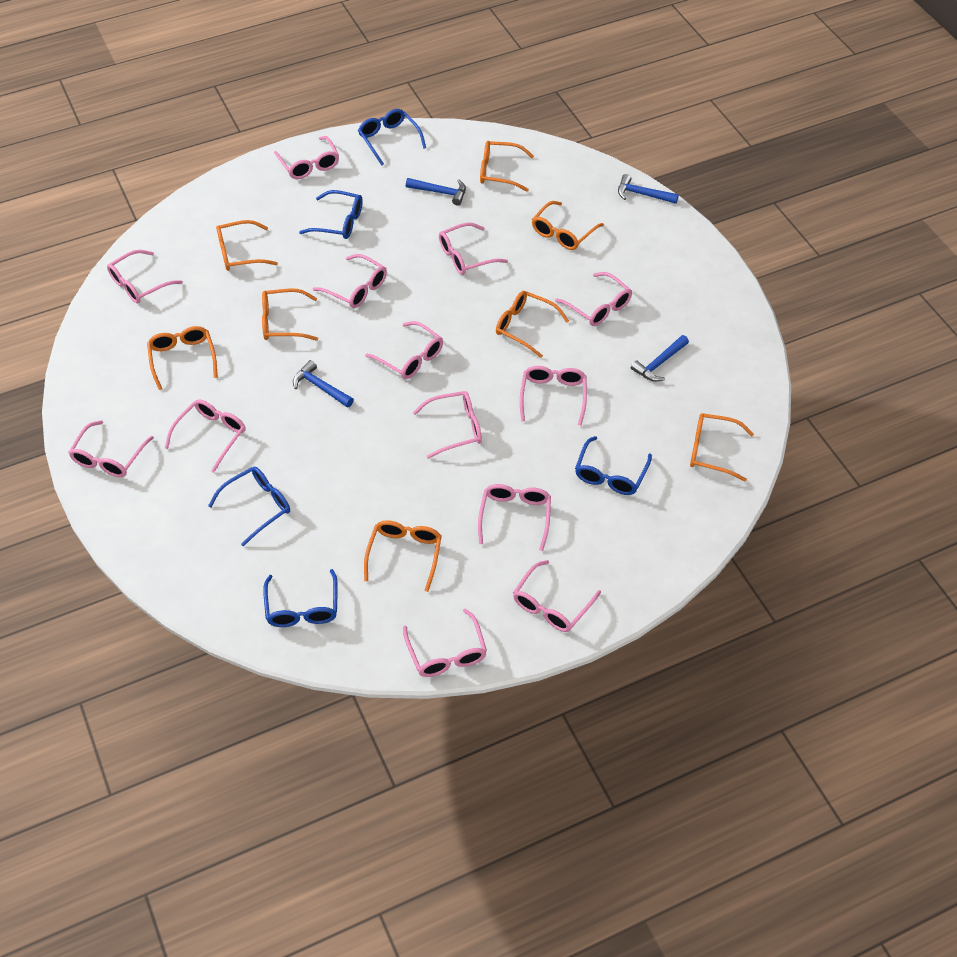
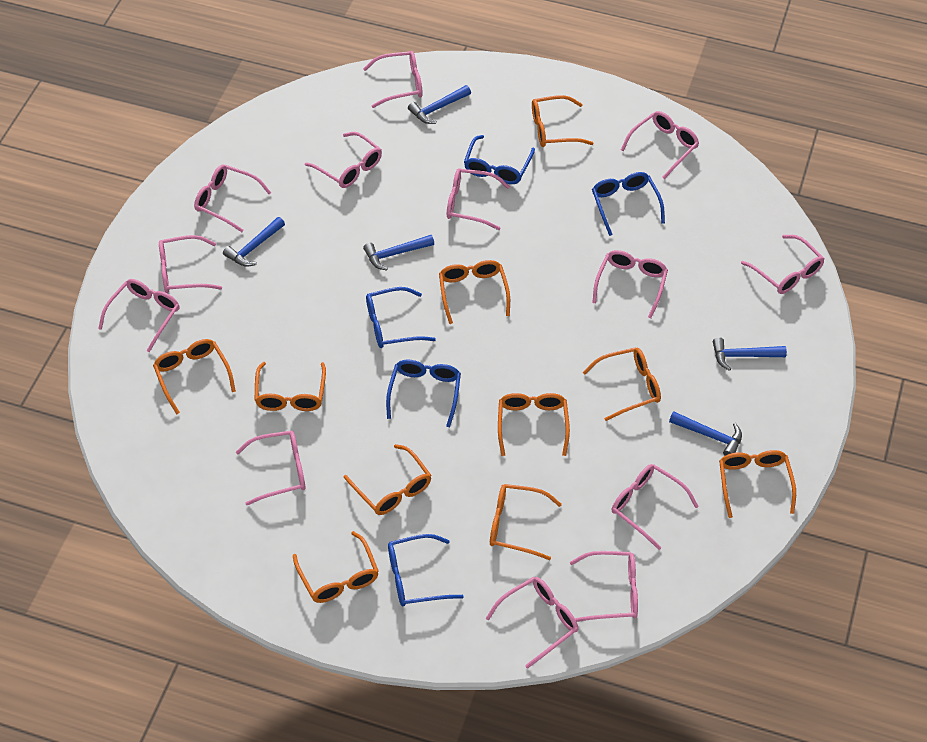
blue hammer: [293,360,354,408] [406,178,466,206] [618,174,679,204] [631,335,689,381] = 4 -> [223,217,285,267] [363,235,434,271] [408,85,471,124] [669,412,742,456] [713,337,787,371] = 5
orange glasses: [147,326,218,390] [216,220,278,271] [262,288,318,341] [364,520,442,592] [480,141,534,192] [496,291,569,358] [532,201,604,250] [690,413,754,482] = 8 -> [153,339,236,415] [255,362,326,411] [293,531,379,603] [344,444,431,515] [439,260,510,324] [490,484,562,560] [498,393,570,456] [532,95,594,147] [583,348,661,421] [719,450,796,518] = 10

